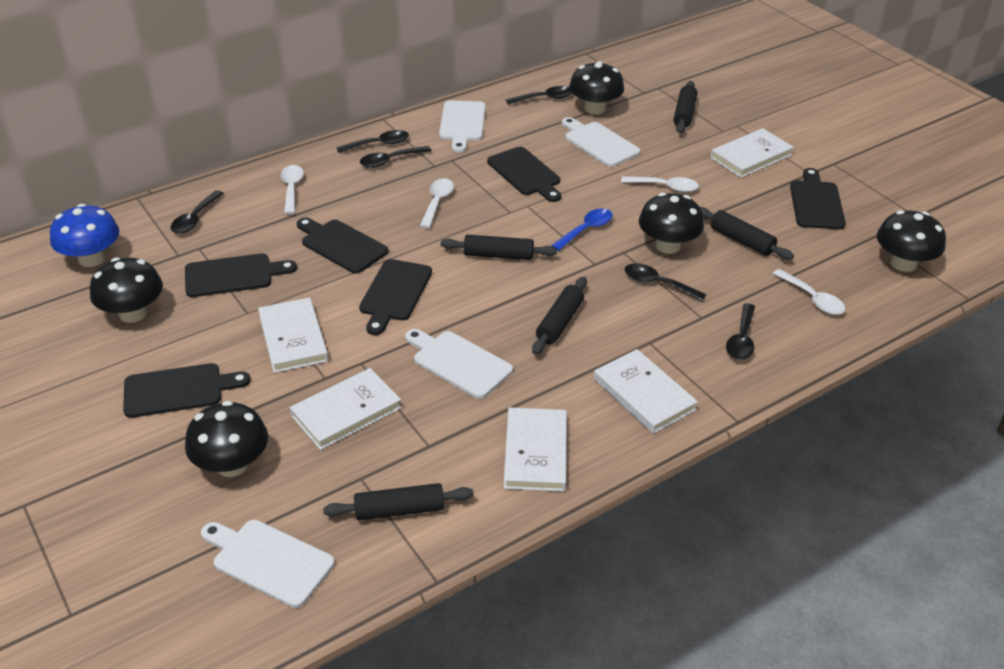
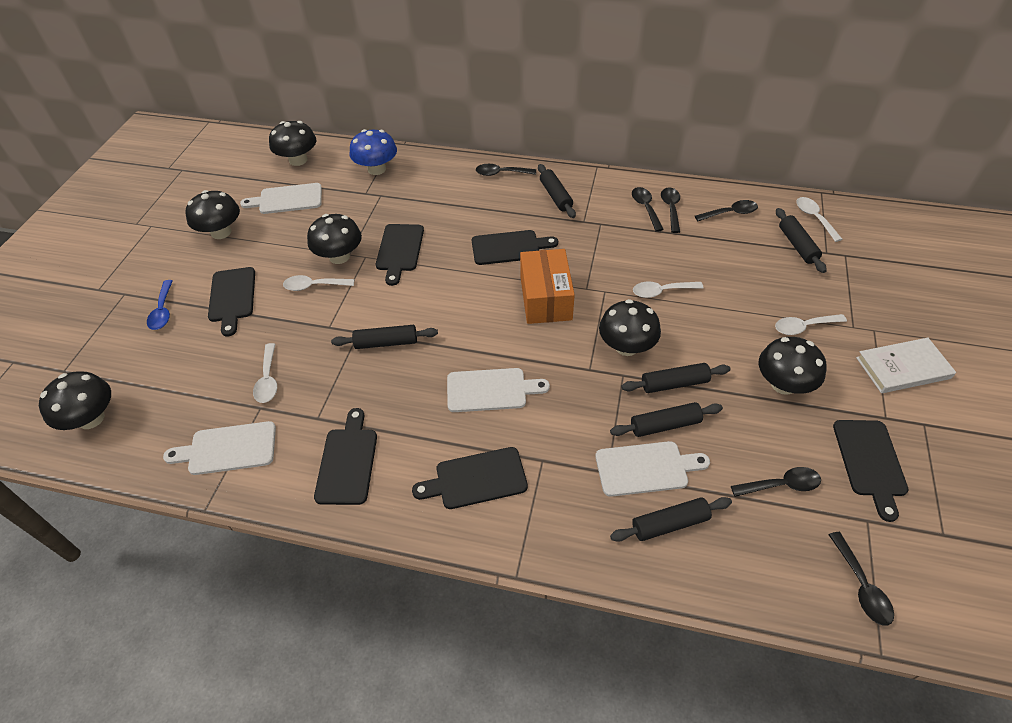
black mushroom: [90,257,163,323] [185,401,268,477] [569,61,624,115] [639,193,704,254] [877,210,946,272] = 5 -> [39,371,111,430] [185,190,240,239] [269,121,316,166] [307,214,362,264] [599,299,661,356] [759,337,827,395] = 6
black rolling pin: [323,483,474,520] [441,235,557,260] [532,277,587,355] [674,81,697,133] [700,207,794,260] = 5 -> [331,325,438,349] [538,164,576,218] [610,402,723,437] [610,497,732,542] [621,363,731,393] [776,208,827,273] = 6
orange box: none = 0 -> [520,249,575,324] = 1
white book: [258,298,328,373] [290,368,402,450] [504,407,567,492] [594,349,698,434] [710,128,794,178] = 5 -> [856,338,956,393] = 1
white spoon: [280,165,304,214] [420,178,454,228] [621,176,699,192] [772,269,845,315] = 4 -> [253,343,277,403] [283,275,354,291] [633,281,704,298] [775,314,847,335] [796,197,842,242] = 5

